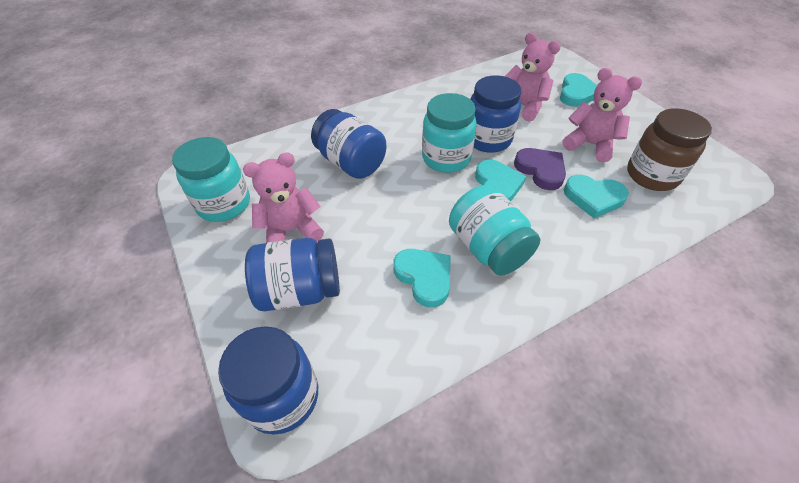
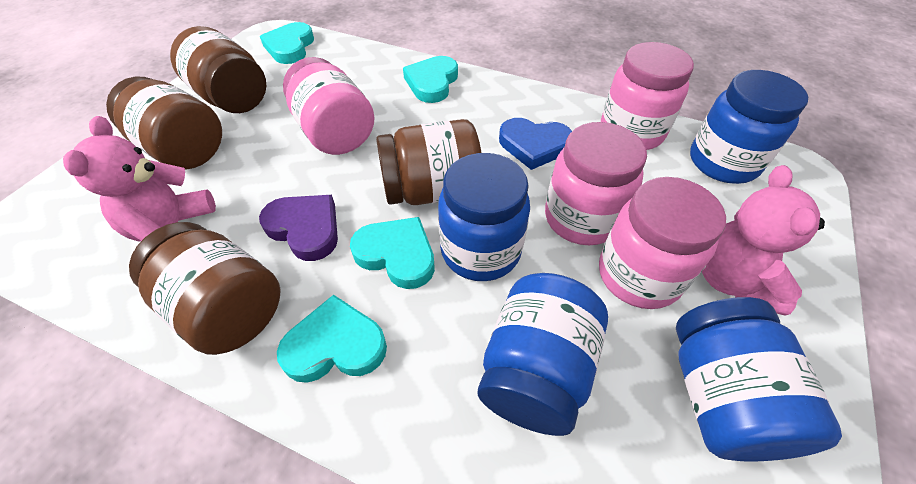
blue heart: none = 0 -> [499,118,572,170] = 1
brown jar: [627,108,712,191] = 1 -> [106,77,222,169] [129,222,281,355] [170,26,266,113] [376,119,482,205] = 4
pink jar: none = 0 -> [283,57,374,155] [545,122,647,245] [599,177,726,309] [601,42,694,150] = 4
pink teddy bear: [243,152,324,243] [505,33,560,122] [563,68,642,163] = 3 -> [63,116,216,242] [702,165,825,316] = 2
turquoise jar: [172,137,250,222] [422,93,477,173] [449,185,540,276] = 3 -> none = 0

